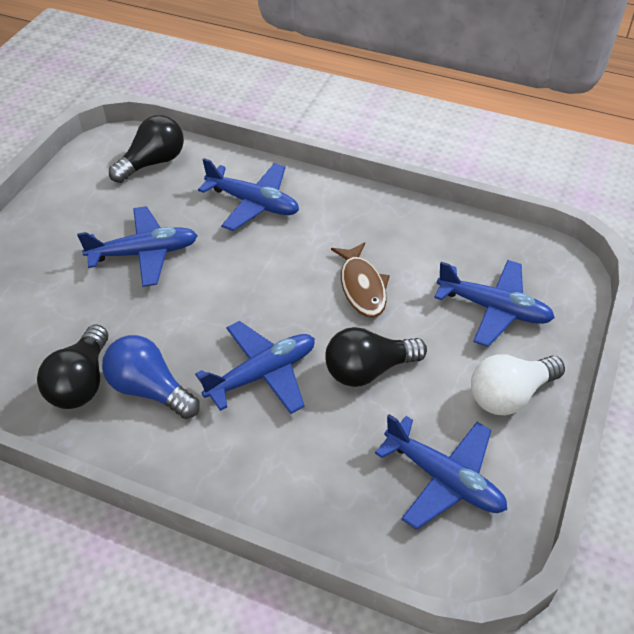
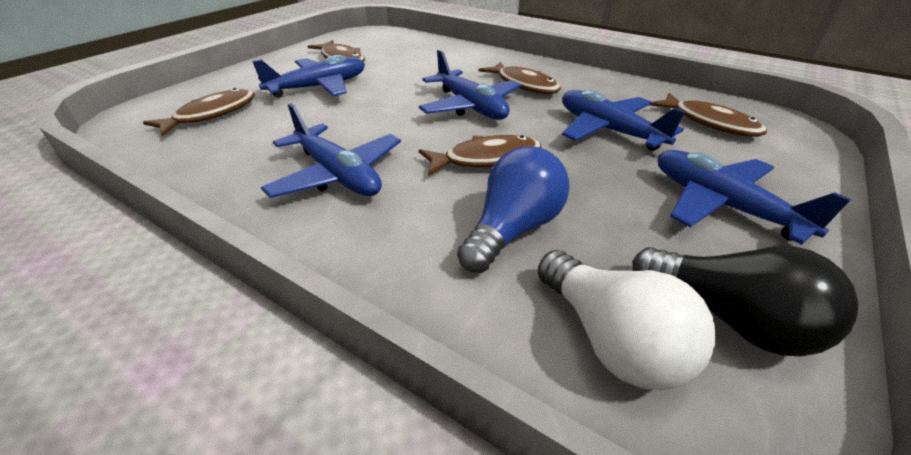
black light bulb: [37,325,108,409] [109,115,184,183] [325,327,427,387] = 3 -> [632,246,859,357] = 1
brown fish: [331,242,390,318] = 1 -> [143,88,255,136] [308,40,365,62] [419,135,542,176] [478,61,561,94] [650,93,767,137] = 5

